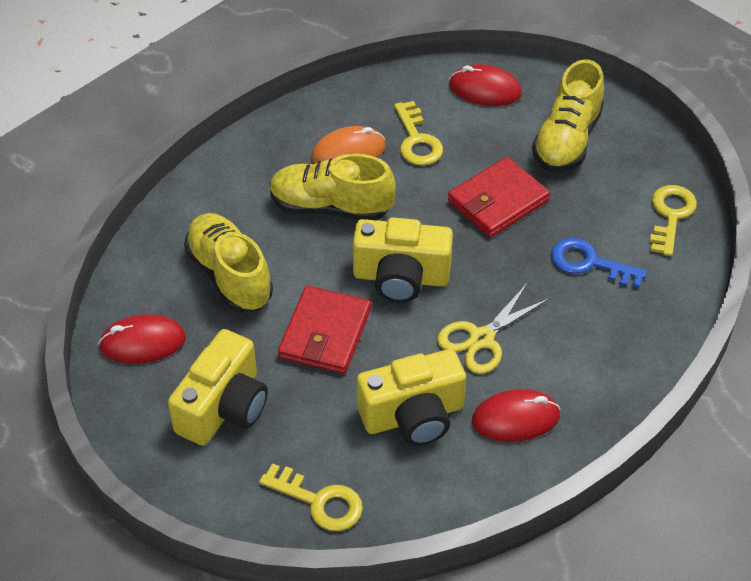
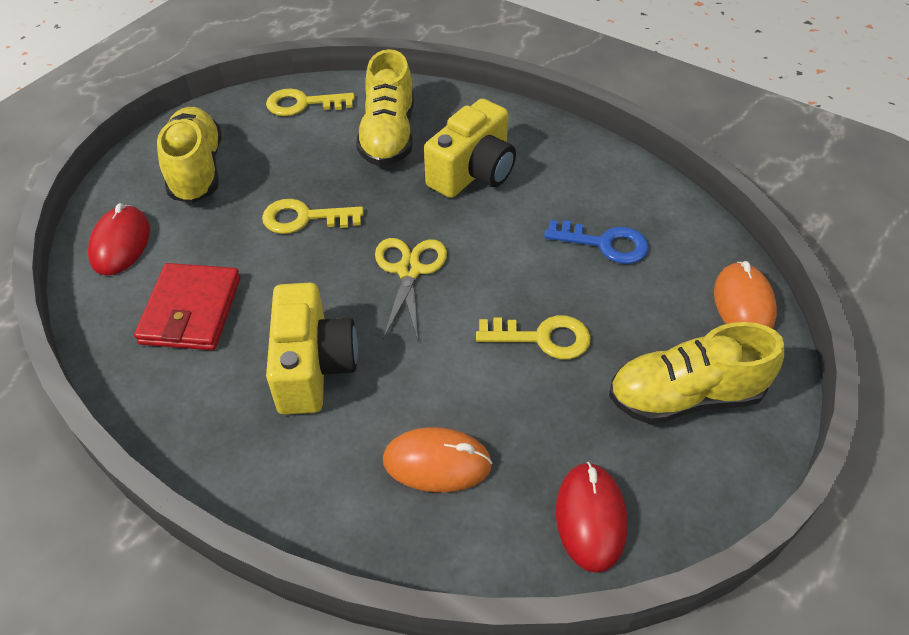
orange mouse: [311,126,386,164] = 1 -> [383,427,493,492] [714,261,777,329] = 2
red mouse: [98,314,186,364] [449,64,522,106] [472,389,560,442] = 3 -> [88,203,150,275] [556,462,628,573] = 2
red wallet: [278,286,371,374] [448,157,550,237] = 2 -> [134,263,240,350] = 1
yellow camera: [168,329,268,446] [353,217,453,303] [357,349,466,446] = 3 -> [266,283,358,415] [424,99,516,198] = 2

